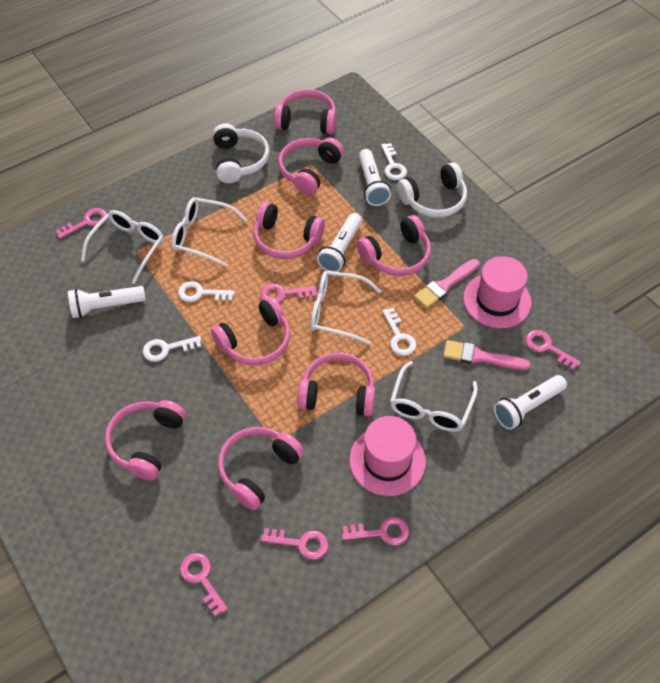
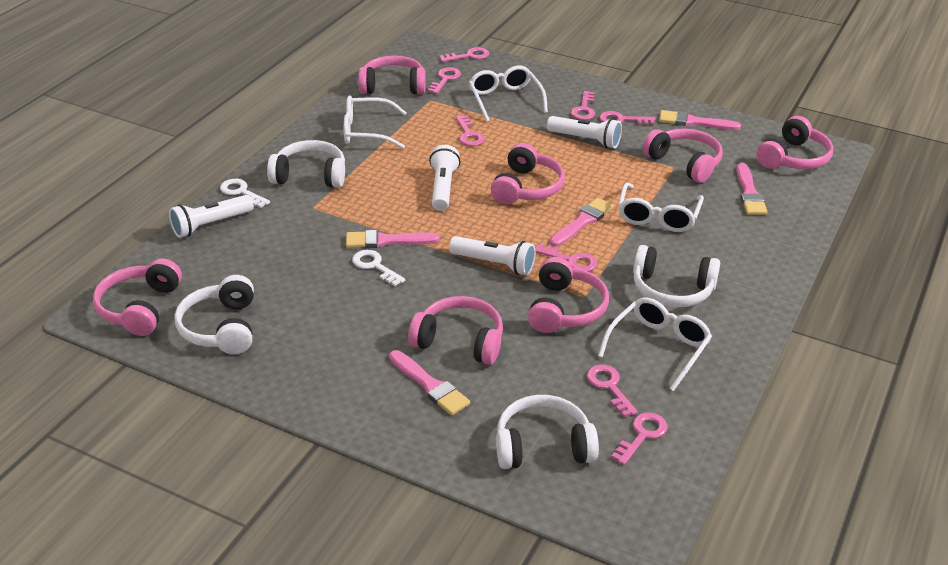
pink brush: [414,259,480,308] [443,340,531,370] = 2 -> [346,230,440,248] [389,350,470,415] [549,198,614,247] [659,110,741,130] [736,163,767,215] = 5
pink hat: [349,416,426,496] [463,256,532,328] = 2 -> none = 0
pink headphones: [105,400,186,481] [211,297,290,365] [218,427,304,510] [254,202,325,259] [274,89,336,134] [278,138,344,195] [297,353,375,417] [357,215,431,276] = 8 -> [93,259,182,336] [358,55,426,94] [408,296,503,365] [491,143,565,205] [528,257,609,333] [643,128,723,183] [757,116,833,169] = 7
pink key: [56,208,107,239] [180,553,228,616] [260,284,317,303] [261,528,328,560] [342,517,409,545] [526,330,581,370] = 6 -> [428,67,461,94] [439,47,489,62] [456,115,485,146] [535,243,598,272] [571,91,595,120] [587,364,638,417] [599,111,656,124] [611,412,668,465] = 8
white headphones: [213,123,269,183] [397,162,467,218] = 2 -> [175,275,254,354] [267,140,345,188] [496,395,599,469] [633,245,720,307] = 4
white key: [143,336,202,362] [178,281,235,302] [381,143,407,180] [382,308,416,356] = 4 -> [220,179,270,208] [352,250,405,286] = 2

